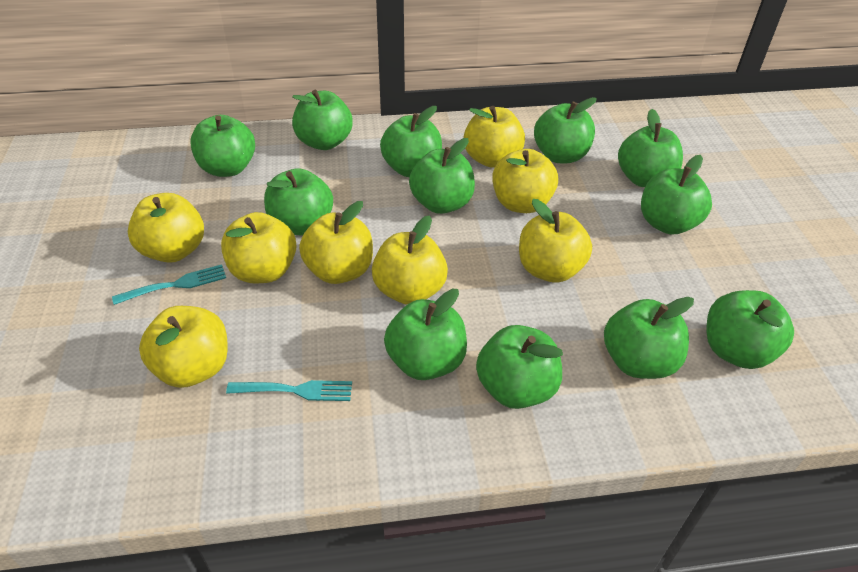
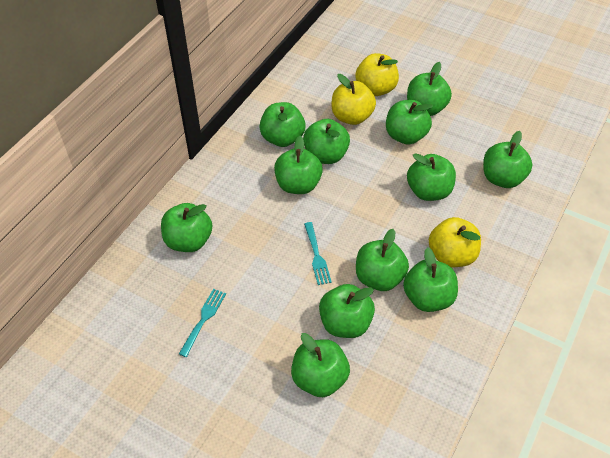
yellow apple: [128,193,204,263] [139,306,228,388] [221,212,297,284] [299,201,373,284] [372,216,448,305] [463,106,525,168] [492,149,558,213] [519,199,592,283] = 8 -> [332,74,376,125] [355,53,399,96] [429,217,481,267] = 3

